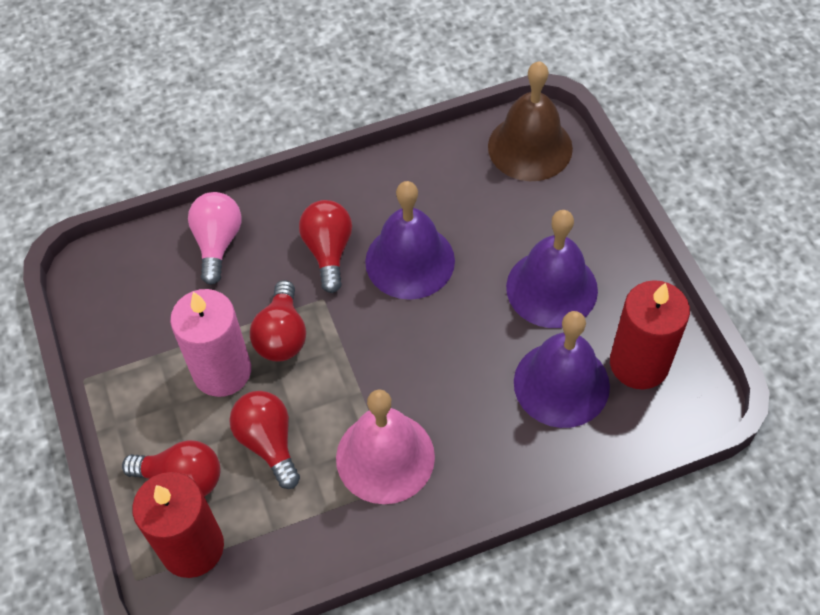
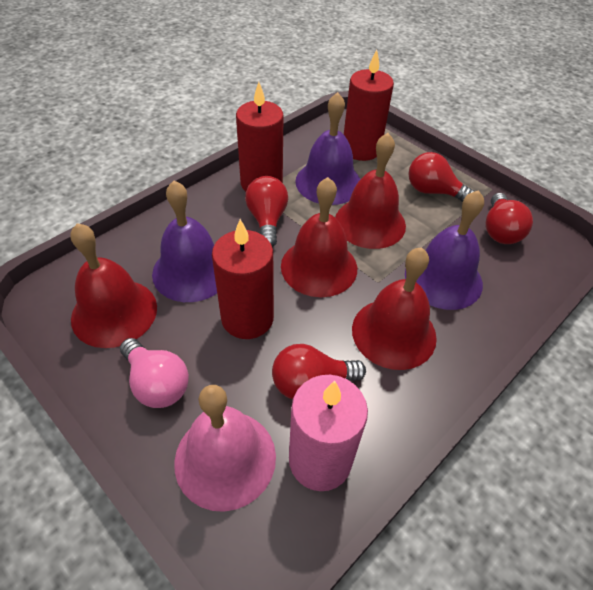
brown bell: [488,61,573,181] = 1 -> none = 0
red bell: none = 0 -> [70,223,157,348] [281,177,357,297] [335,133,406,249] [352,247,437,370] = 4
red candle: [132,472,224,578] [610,280,690,389] = 2 -> [212,219,274,339] [236,82,283,192] [344,50,394,161] = 3

